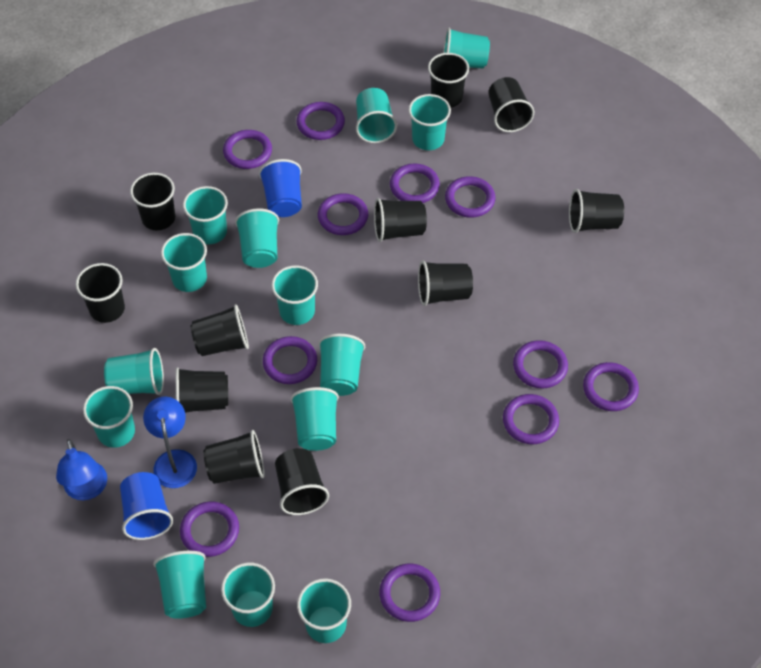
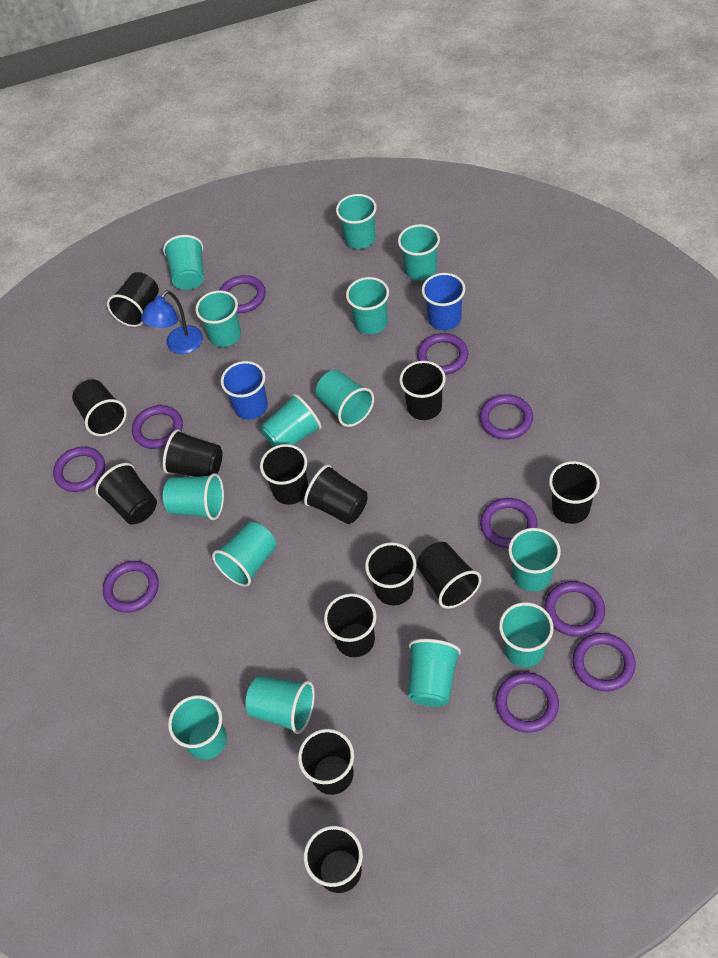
black cup: [76,263,125,323] [130,173,175,231] [176,367,228,413] [190,304,249,356] [203,430,265,484] [275,448,329,515] [374,198,427,242] [418,260,473,306] [428,53,469,108] [488,77,534,132] [569,189,624,233] = 11 -> [72,379,127,436] [95,463,157,525] [107,272,159,327] [163,429,223,477] [260,444,308,505] [298,729,354,795] [304,464,368,524] [304,826,363,893] [324,594,376,657] [365,542,416,606] [399,361,446,420] [417,542,482,609] [549,461,600,524] = 13
blue lamp: [56,439,107,500] [143,397,197,488] = 2 -> [141,290,203,354] = 1
purple ring: [180,501,239,557] [223,130,272,169] [263,336,317,384] [296,102,345,140] [318,193,368,235] [379,564,440,622] [390,163,440,203] [445,176,495,218] [503,394,559,444] [513,340,568,389] [583,362,639,411] = 11 -> [53,446,105,492] [103,561,159,613] [132,405,183,449] [220,275,266,313] [417,333,468,375] [479,394,533,440] [480,498,537,548] [496,672,559,733] [544,581,605,637] [572,633,636,691] = 10

